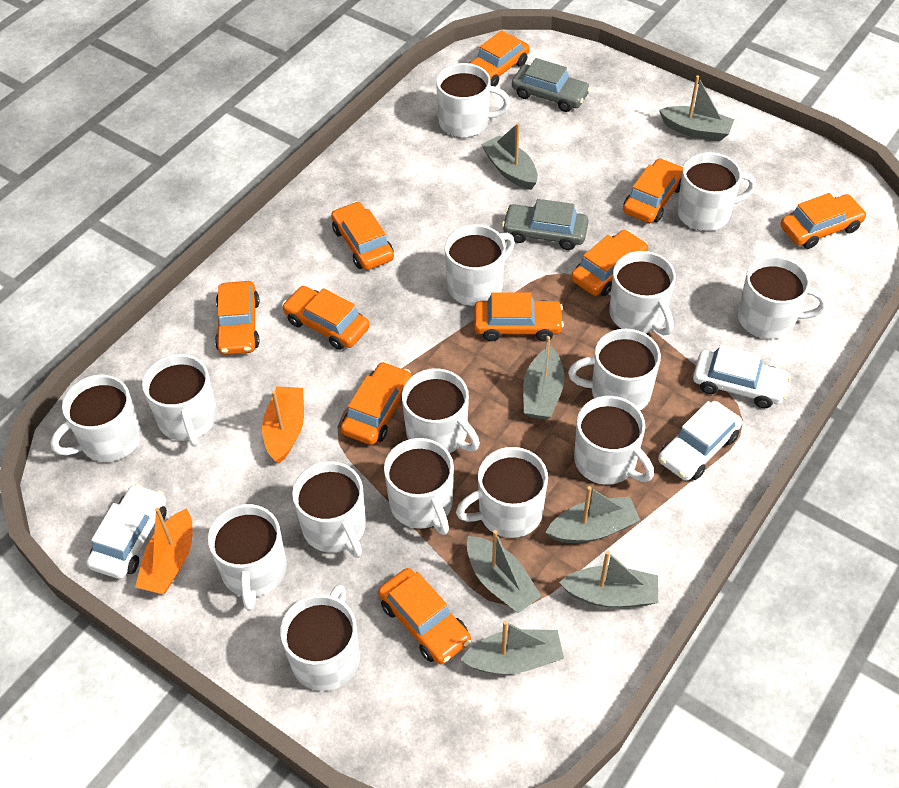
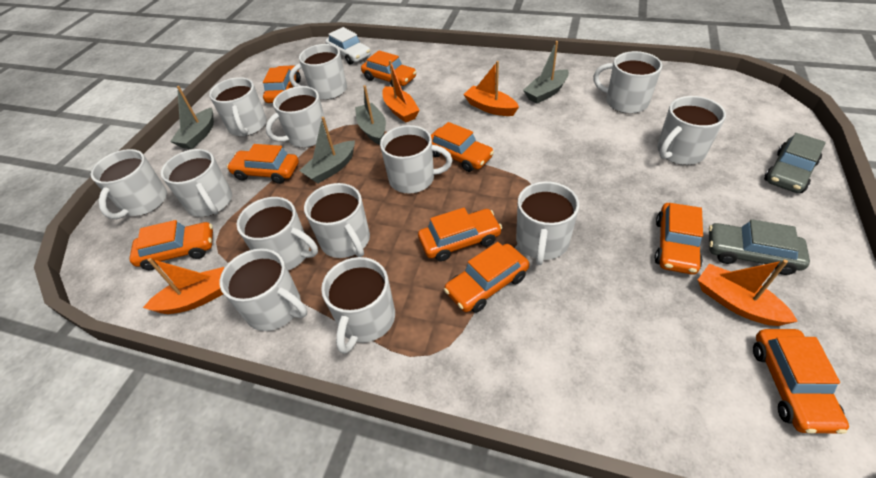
grey boat: [460,620,564,674] [467,530,541,613] [481,123,538,190] [523,336,564,420] [545,486,640,543] [559,551,658,607] [659,75,734,141] = 7 -> [170,86,214,149] [299,117,355,184] [355,85,386,145] [523,41,569,104] = 4
orange boat: [135,508,192,594] [262,386,304,463] = 2 -> [143,258,224,314] [382,60,420,123] [463,61,519,116] [698,259,798,326] = 4
orange car: [215,281,260,355] [282,286,370,350] [331,201,394,270] [341,362,412,445] [378,568,471,664] [469,30,530,87] [474,292,564,341] [571,230,648,296] [623,158,683,223] [781,193,867,249] = 10 -> [129,220,213,270] [227,144,299,184] [263,65,301,103] [361,50,416,87] [418,208,502,262] [431,122,494,172] [444,242,529,313] [655,203,703,275] [753,329,849,434] = 9
white car: [87,484,167,579] [658,401,742,481] [693,345,791,408] = 3 -> [325,27,371,65] = 1
white mug: [50,375,142,462] [142,354,217,447] [208,504,287,611] [280,584,360,691] [292,461,366,558] [384,438,454,535] [402,368,480,453] [436,63,510,138] [445,224,515,306] [456,447,548,538] [568,329,661,410] [574,396,654,485] [609,251,676,335] [677,152,756,231] [738,256,827,339] = 15 -> [91,149,167,219] [161,149,232,217] [209,77,267,136] [220,248,307,331] [237,197,318,270] [266,86,328,148] [289,44,347,100] [304,183,370,258] [321,257,395,354] [380,125,452,194] [516,181,579,265] [593,51,662,114] [657,96,726,165] = 13

